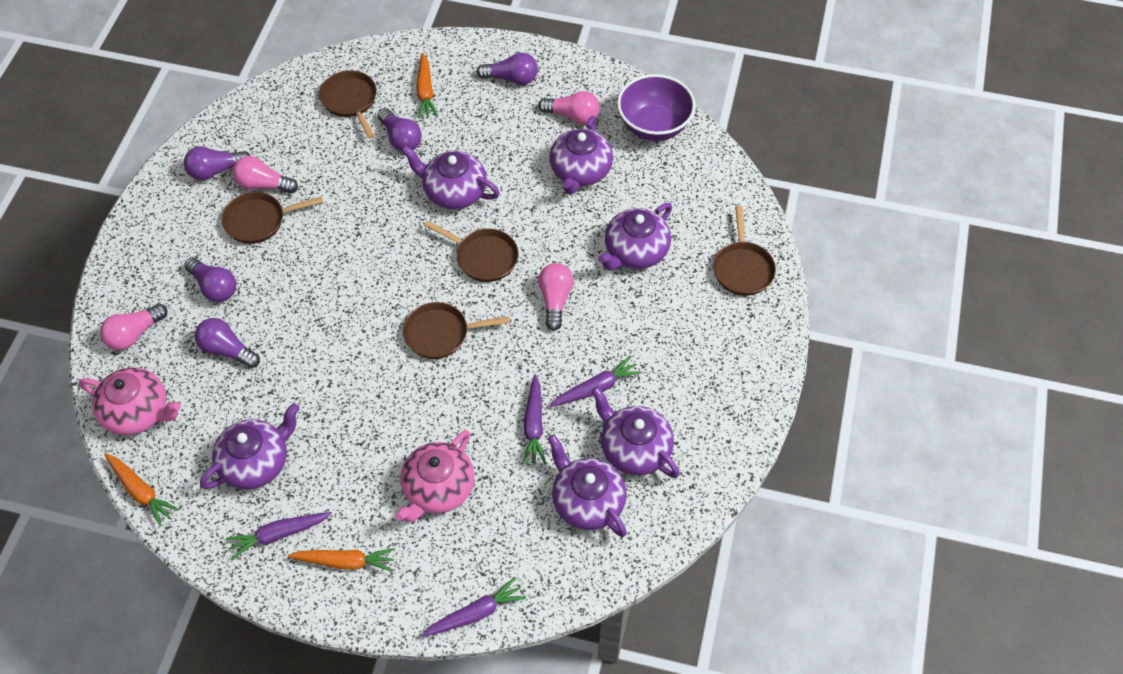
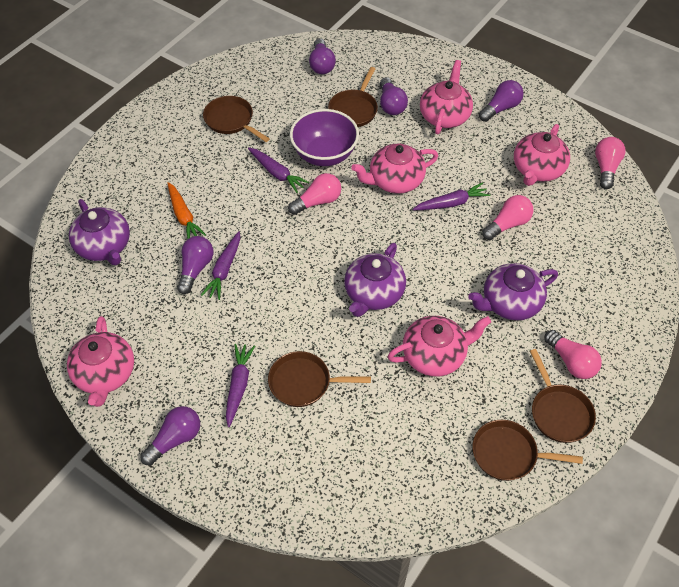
orange carrot: [104,453,179,526] [288,548,395,572] [416,53,438,119] = 3 -> [167,182,206,239] = 1
pink teapot: [79,367,181,435] [395,430,474,522] = 2 -> [67,316,134,407] [352,143,438,194] [388,316,491,377] [420,60,473,134] [514,124,570,186] = 5
purple teapot: [200,403,300,490] [401,145,500,209] [548,435,627,537] [549,116,613,195] [591,387,680,478] [598,203,672,270] = 6 -> [69,199,130,265] [344,243,406,317] [468,263,558,320] = 3

